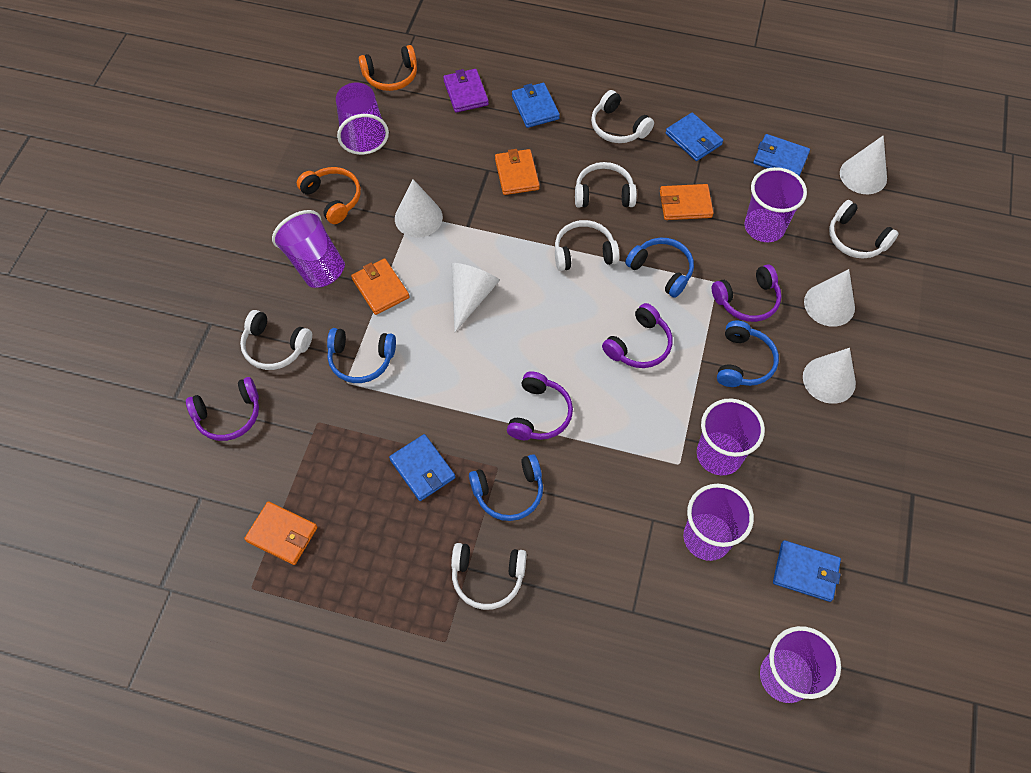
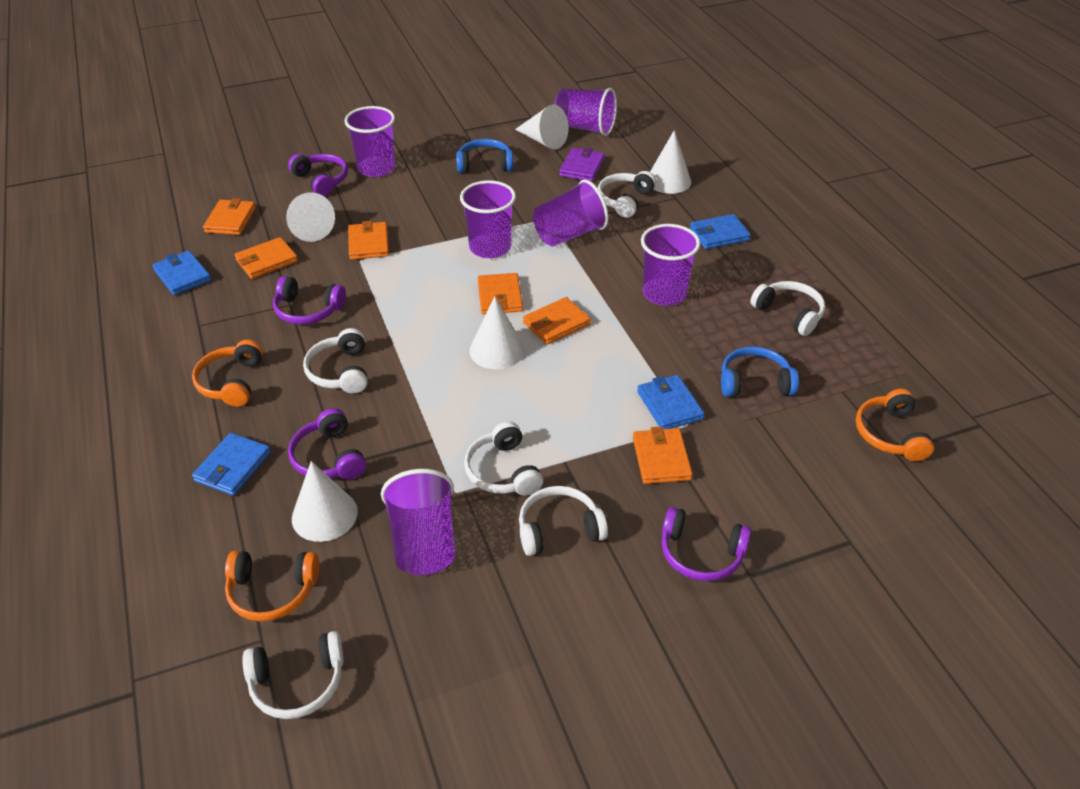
blue headphones: [327,328,396,383] [469,454,543,521] [625,238,694,298] [717,321,779,387] = 4 -> [456,139,513,173] [721,346,799,397] = 2
blue wallet: [389,434,455,501] [512,83,560,128] [666,113,723,161] [753,134,810,176] [773,540,841,602] = 5 -> [152,251,211,295] [192,433,271,496] [637,375,704,429] [690,214,751,249] = 4
orange headphones: [297,167,361,224] [359,45,417,91] = 2 -> [192,340,263,407] [225,551,320,621] [856,389,934,461] = 3
orange wallet: [244,501,317,565] [351,258,409,315] [495,149,540,195] [660,184,714,220] = 4 -> [203,198,256,235] [235,237,298,279] [348,221,389,260] [478,273,523,314] [523,297,591,345] [633,426,693,484] = 6

